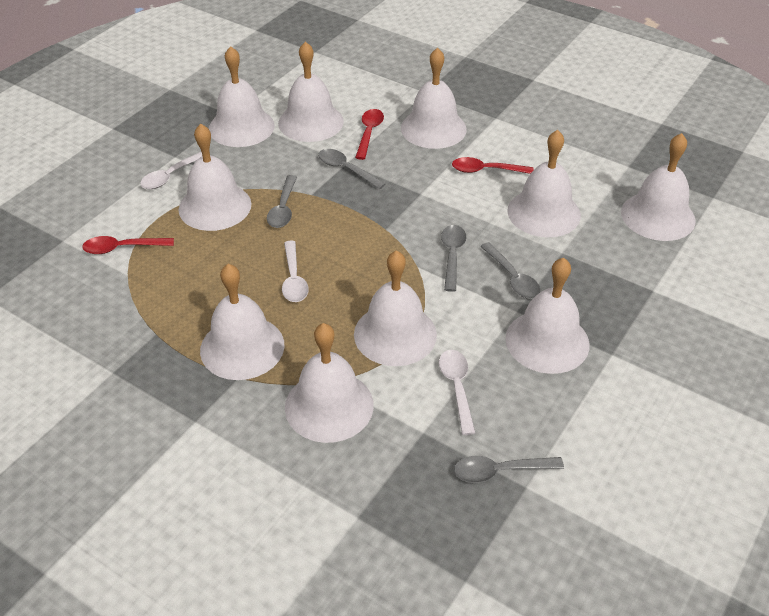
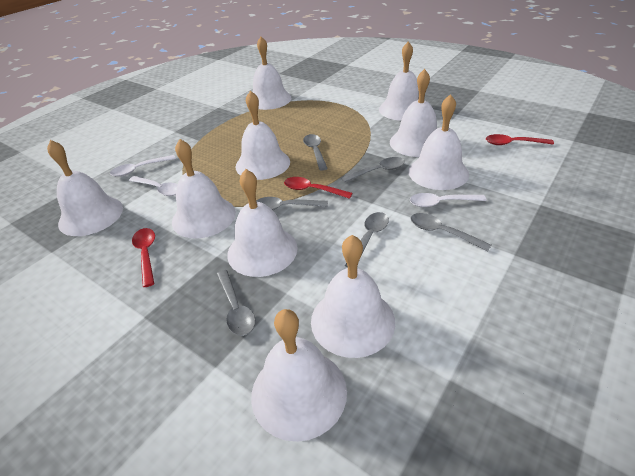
grey spoon: [267,175,297,228] [318,149,385,189] [441,225,467,292] [454,456,564,483] [480,242,541,299] = 5 -> [217,270,255,336] [256,197,328,210] [303,134,328,171] [341,157,405,183] [345,212,389,267] [410,213,491,252] = 6

